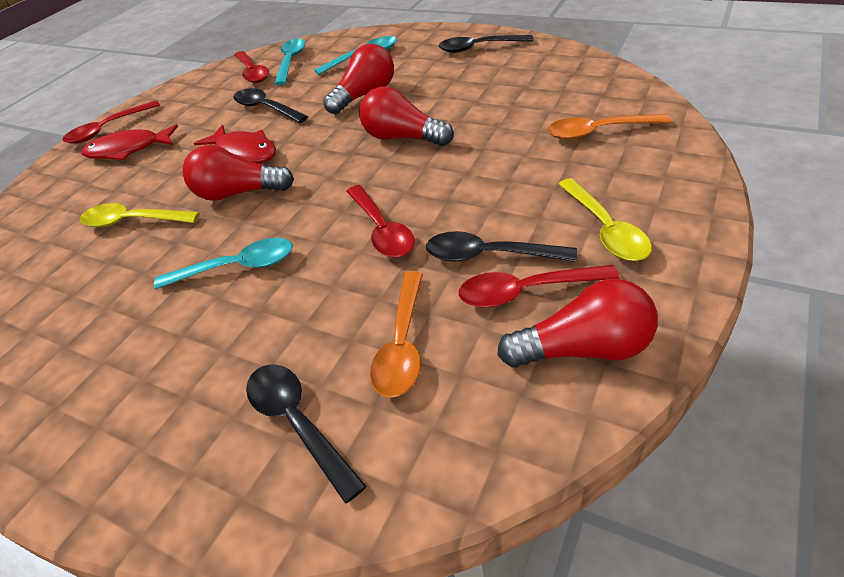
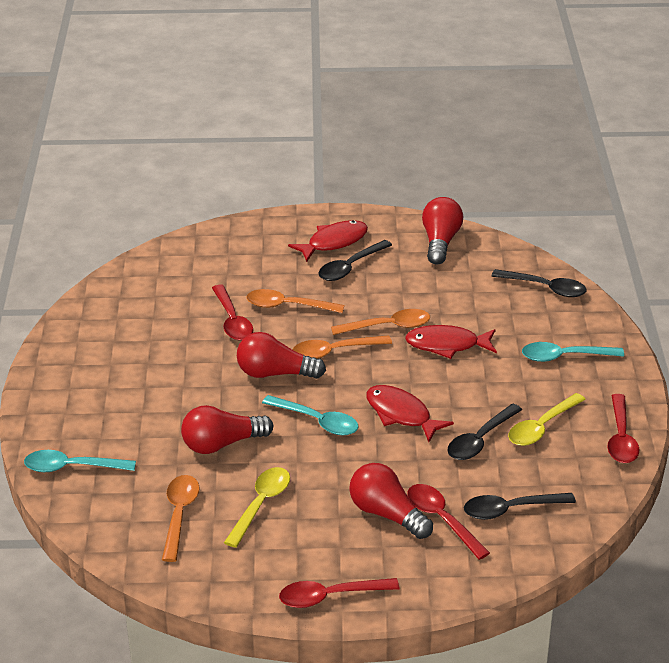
orange spoon: [370,271,423,398] [547,114,671,140] = 2 -> [162,475,199,562] [247,289,344,313] [292,335,392,359] [331,309,430,335] = 4
red fish: [82,124,178,160] [194,125,276,164] = 2 -> [288,220,368,262] [366,385,454,442] [405,325,497,359] = 3

